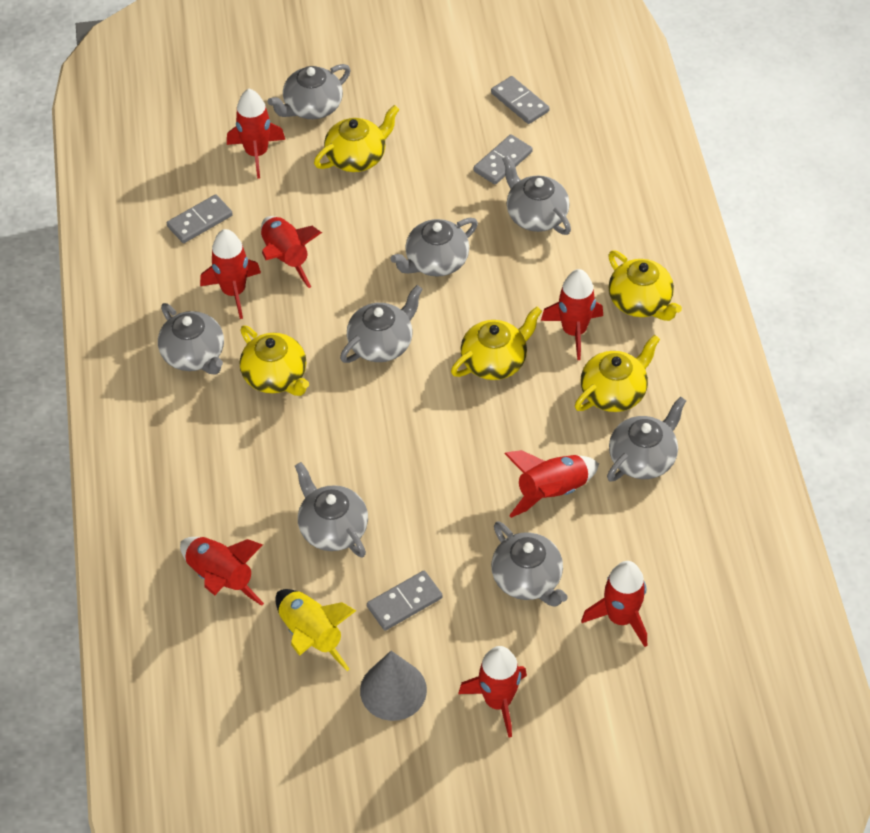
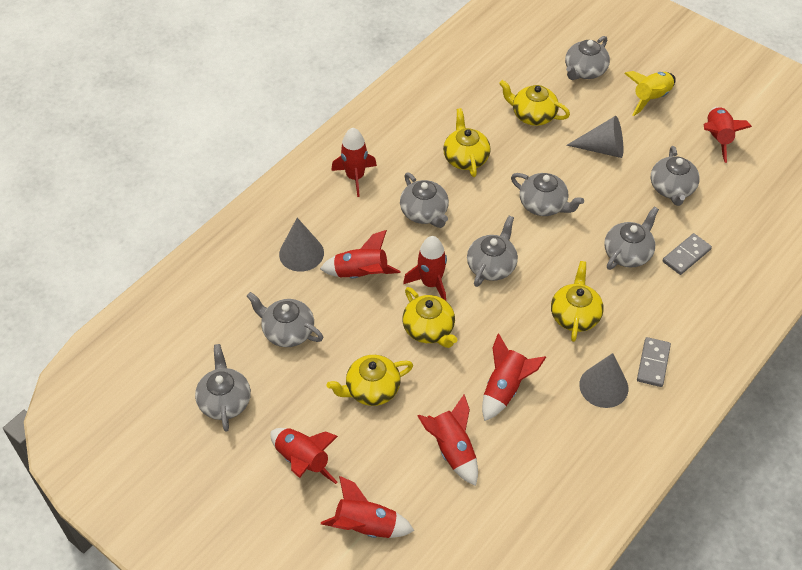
grey cone: [360,651,427,721] = 1 -> [279,218,324,272] [566,116,623,158] [579,353,628,408] = 3
grey domino: [167,194,233,243] [367,571,443,631] [473,134,533,185] [491,76,549,124] = 4 -> [637,337,671,387] [662,233,712,275] = 2

